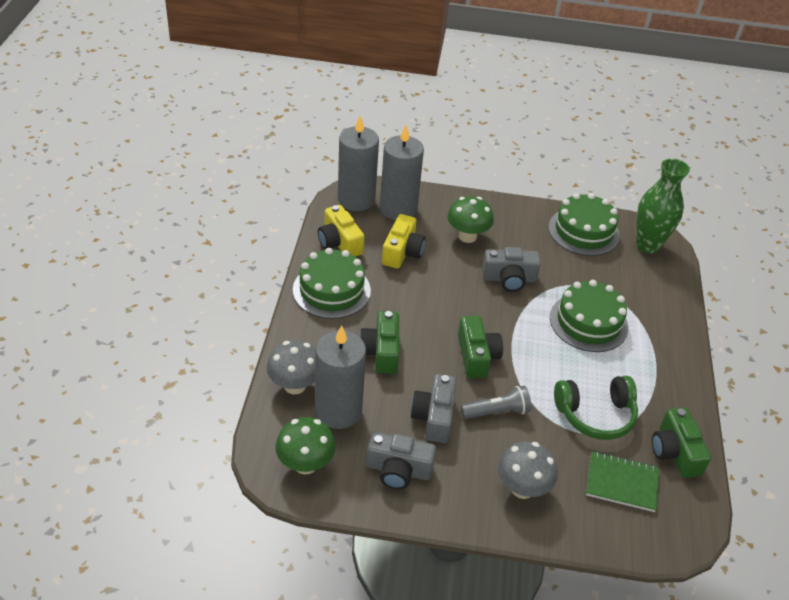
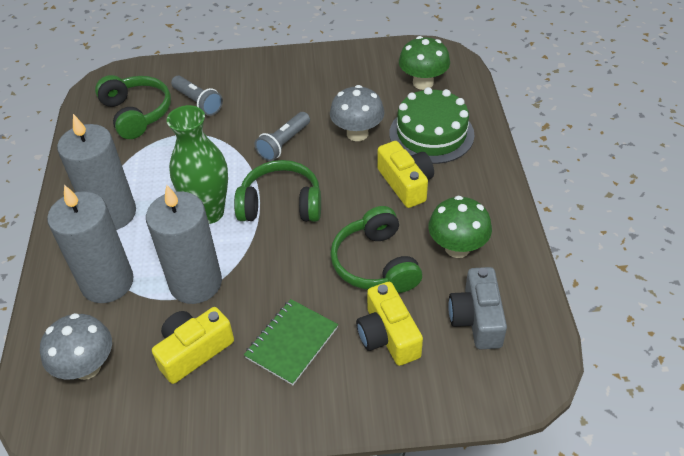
green cake: [293,248,371,319] [549,193,620,256] [550,280,628,352] = 3 -> [390,87,475,164] = 1
green camera: [359,311,399,374] [458,316,503,378] [652,408,711,478] = 3 -> none = 0
green headphones: [554,376,638,440] = 1 -> [95,75,171,139] [234,160,321,222] [330,206,422,293] = 3
grey camera: [366,432,436,489] [411,374,456,443] [482,247,541,292] = 3 -> [448,267,507,349] = 1
grey flashlight: [461,386,531,419] = 1 -> [171,76,223,116] [254,112,310,161] = 2
yellow camera: [318,205,364,257] [382,214,425,269] = 2 -> [152,307,234,384] [356,282,423,366] [377,141,434,208] = 3

